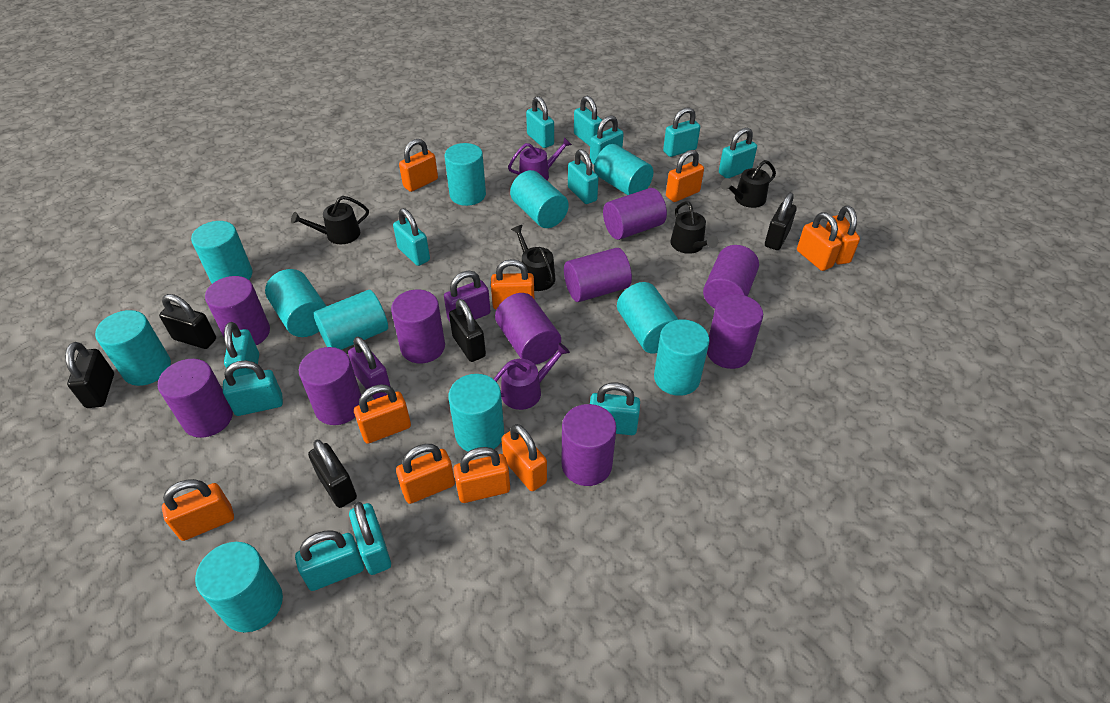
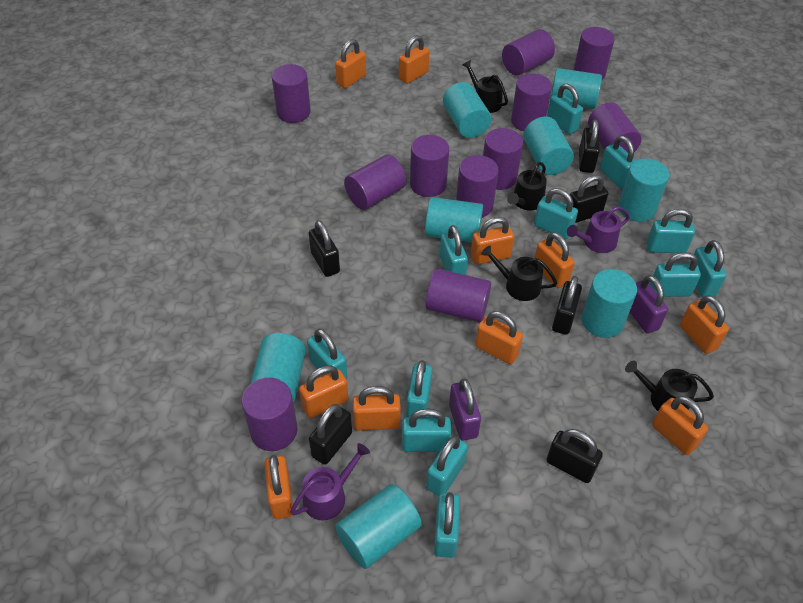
black padlock: [65,342,114,408] [159,294,216,349] [308,440,357,508] [449,299,486,362] [765,193,797,250] = 5 -> [309,220,340,277] [309,404,352,465] [547,429,603,483] [552,276,582,335] [570,175,608,223] [579,119,600,173] = 6
purple cylinder: [158,359,233,438] [205,276,270,345] [299,347,361,425] [391,290,445,363] [495,293,561,365] [562,404,616,486] [564,248,632,302] [603,188,667,240] [703,245,759,308] [707,294,763,369] = 10 -> [242,378,297,451] [272,64,311,123] [344,154,406,210] [410,135,449,197] [426,268,491,322] [456,155,499,218] [483,128,523,190] [502,29,555,76] [511,73,552,131] [574,27,615,80] [588,103,642,153] = 11
turquoise cylinder: [95,310,171,386] [191,221,253,284] [195,542,283,633] [265,269,326,337] [313,290,388,350] [445,143,486,206] [448,374,504,452] [510,170,569,228] [594,144,654,195] [617,282,679,354] [654,320,710,396] = 11 -> [250,333,306,403] [335,484,422,569] [425,197,483,243] [443,82,491,138] [523,116,574,175] [551,68,602,109] [582,269,637,338] [618,159,669,222] = 8

